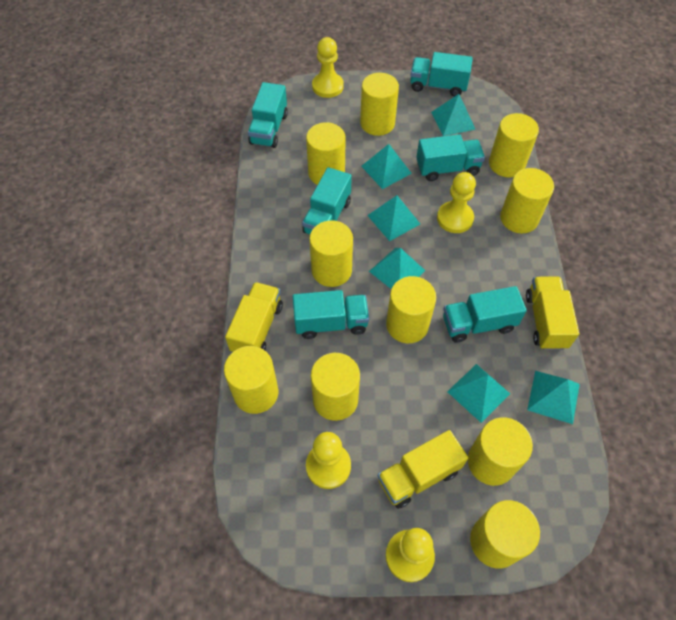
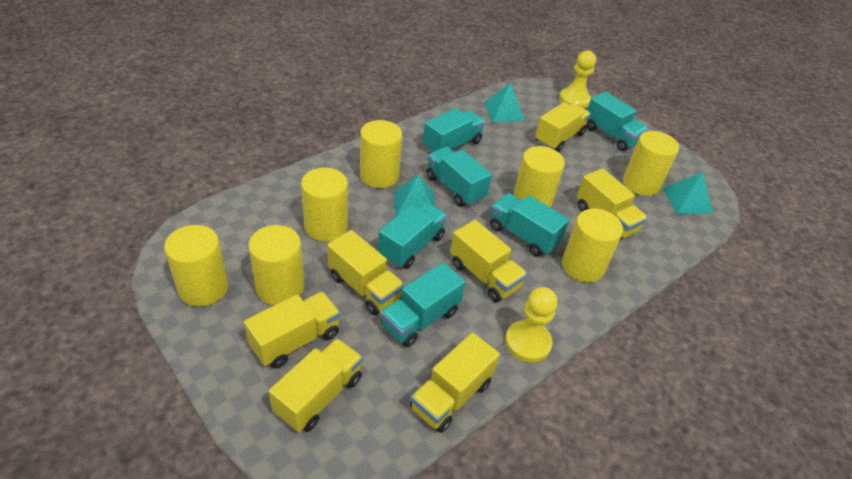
turquoise pyramid: [361,144,412,189] [367,195,420,241] [369,248,425,289] [431,94,476,136] [447,364,510,423] [527,371,580,424] = 6 -> [394,175,435,217] [484,83,525,122] [663,172,713,214] = 3
yellow cylinder: [224,346,278,414] [306,122,346,185] [309,220,353,287] [311,353,360,421] [360,73,399,136] [386,276,436,343] [468,417,533,486] [470,500,540,569] [489,113,539,178] [500,168,554,233] = 10 -> [164,225,228,306] [248,225,304,305] [301,168,348,241] [360,120,402,188] [513,146,565,208] [562,209,623,282] [623,131,679,196] = 7
yellow pawn: [306,432,351,489] [312,37,344,98] [386,528,435,582] [437,172,476,233] = 4 -> [505,287,558,363] [559,51,596,108] = 2
yellow truck: [225,282,283,352] [378,430,468,509] [526,277,579,350] = 3 -> [244,292,341,369] [269,338,363,432] [327,230,404,315] [410,333,500,433] [450,220,527,302] [535,102,591,152] [577,168,648,240] = 7

